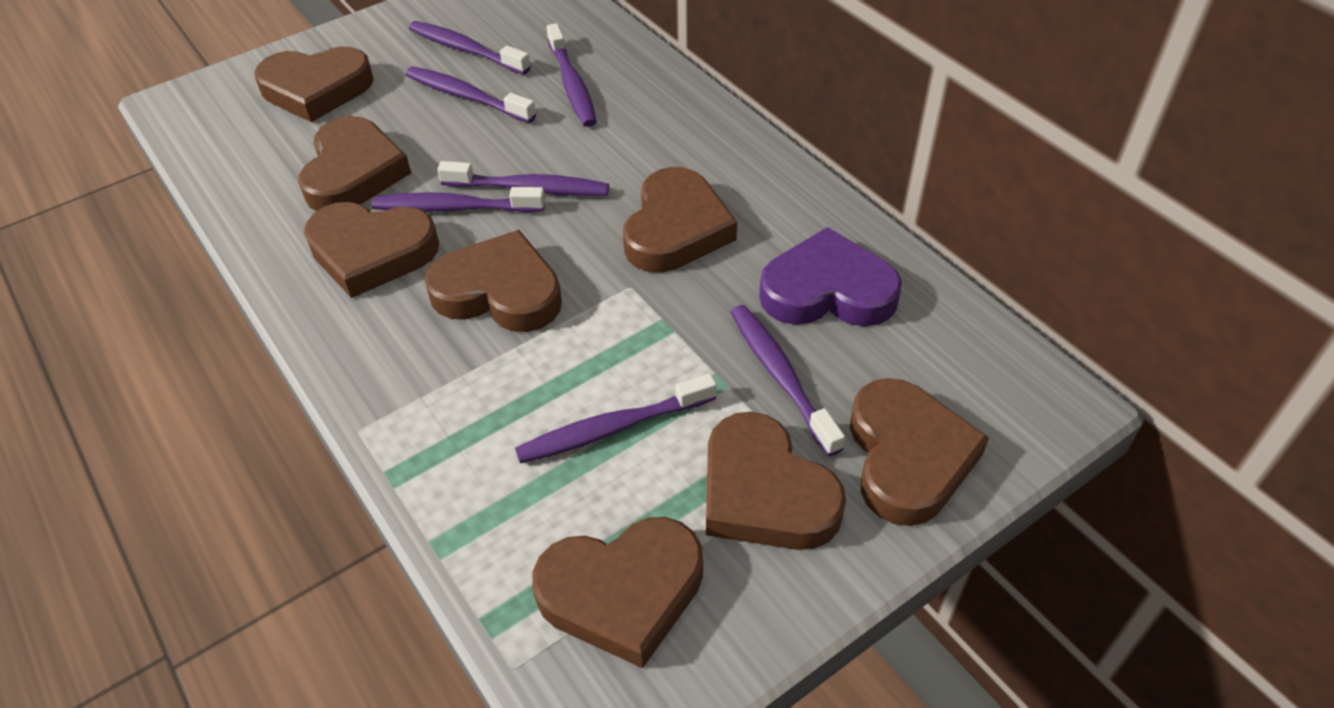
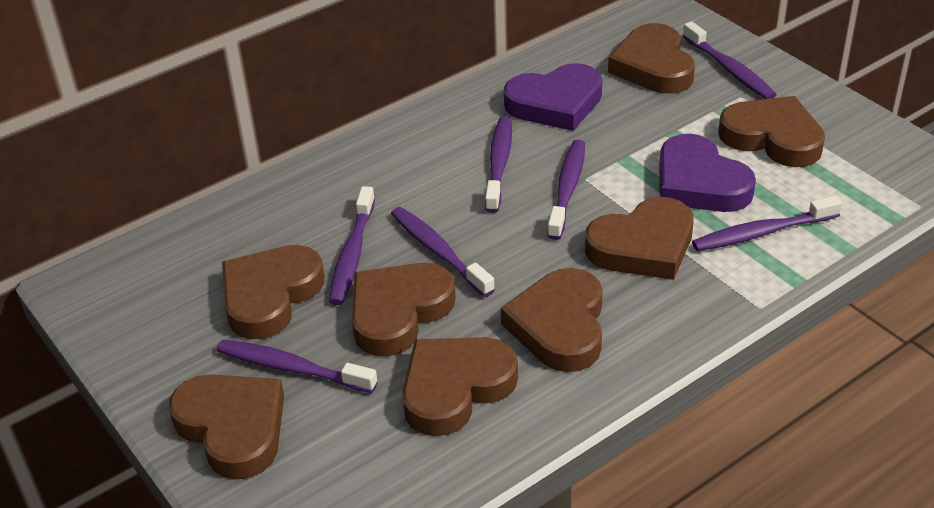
purple heart: [759,227,902,326] = 1 -> [504,63,602,131] [659,134,756,212] = 2

